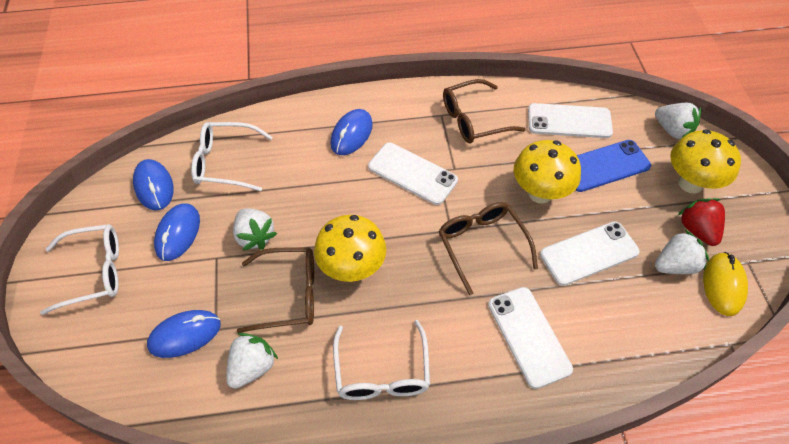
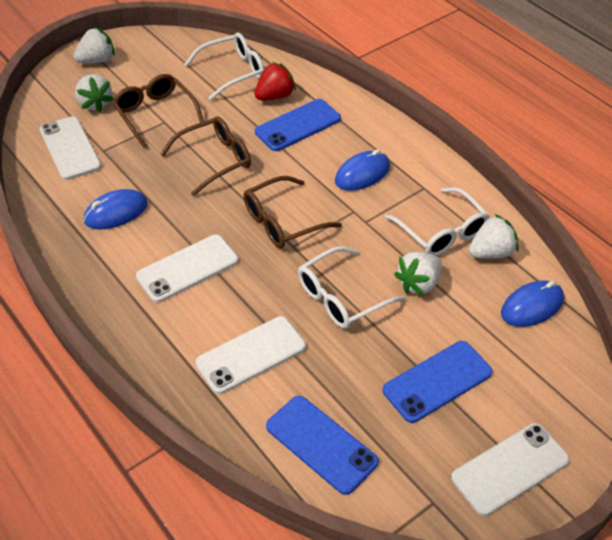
blue mouse: [133,159,174,210] [147,310,221,358] [154,204,200,261] [330,109,373,155] = 4 -> [83,189,148,230] [335,149,390,191] [501,280,564,327] = 3
blue phone: [575,140,651,192] = 1 -> [255,99,341,151] [266,396,379,495] [383,341,493,423] = 3
yellow mouse: [703,252,748,316] = 1 -> none = 0
yellow mushroom: [314,215,386,282] [514,140,581,204] [670,129,741,194] = 3 -> none = 0

